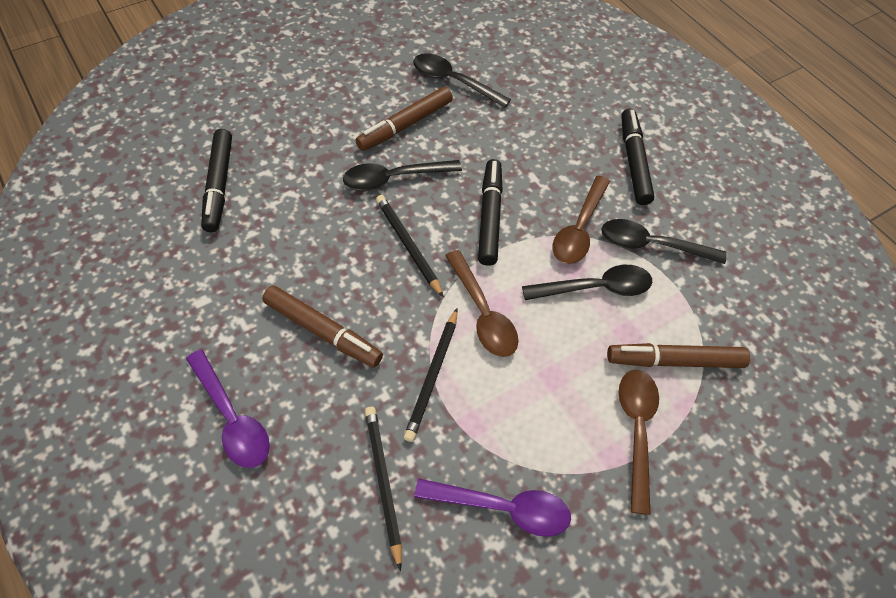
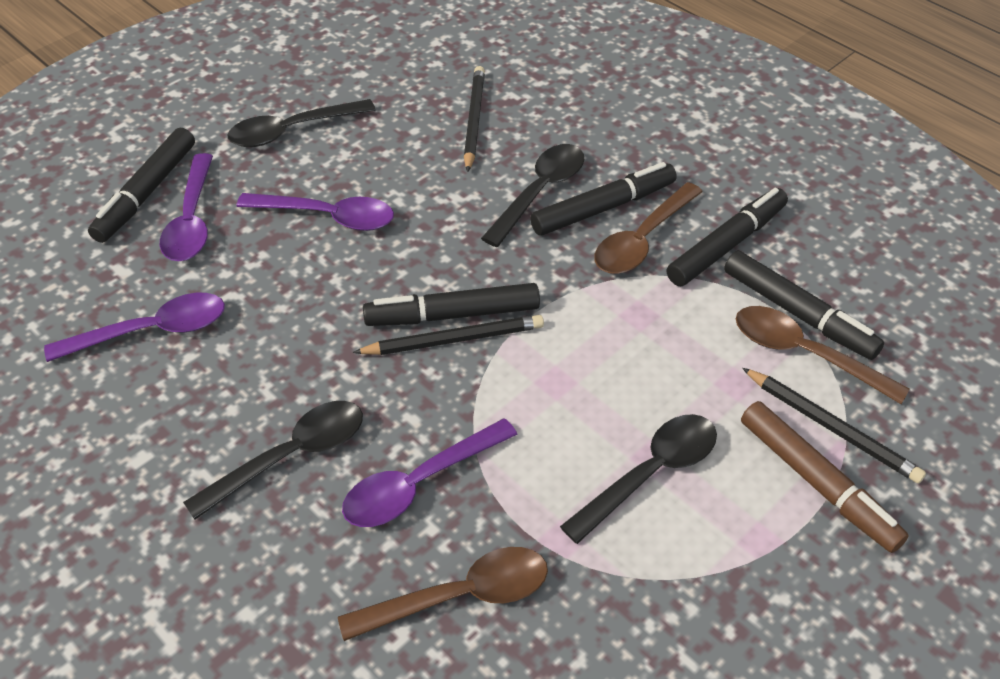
black marker: [201,129,232,232] [478,159,503,266] [621,109,655,205] = 3 -> [88,128,195,243] [363,283,540,326] [530,162,677,236] [667,188,788,286] [724,251,884,360] = 5
brown marker: [262,286,383,368] [355,87,453,151] [607,343,750,368] = 3 -> [741,401,909,553] = 1
purple spoon: [186,350,270,468] [414,479,571,537] = 2 -> [44,293,225,362] [159,153,213,261] [237,193,394,231] [342,418,518,527] = 4

